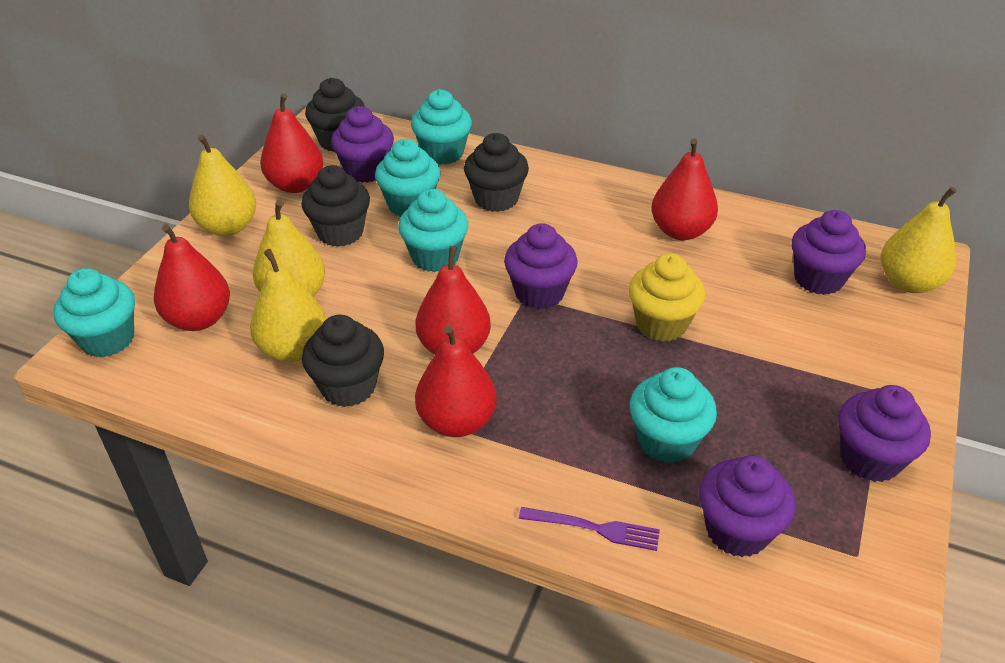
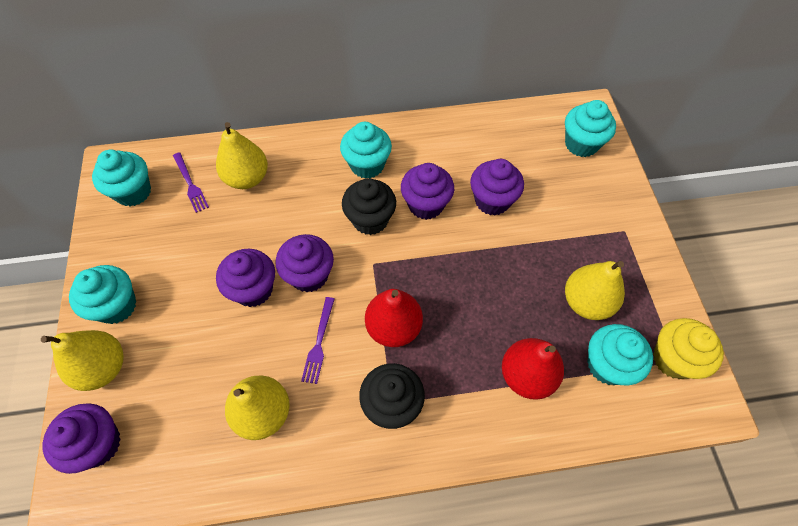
black cupcake: [301,165,370,247] [302,315,384,407] [305,78,365,152] [464,133,529,212] = 4 -> [342,178,396,235] [359,363,425,429] = 2
purple fork: [519,507,660,551] = 1 -> [173,152,209,213] [301,297,335,384] = 2
red pear: [154,224,230,331] [260,93,323,193] [415,325,497,437] [416,246,491,355] [651,138,718,240] = 5 -> [365,289,423,347] [502,338,564,400] = 2

